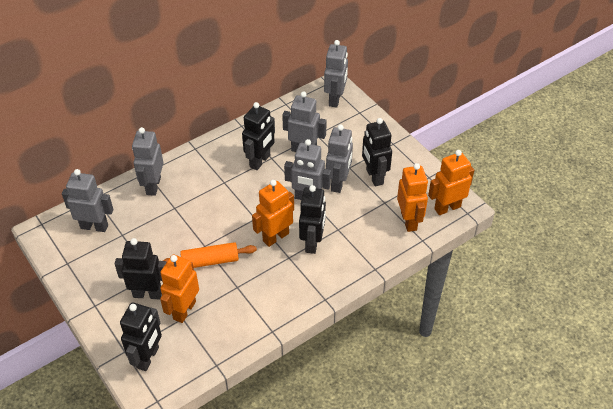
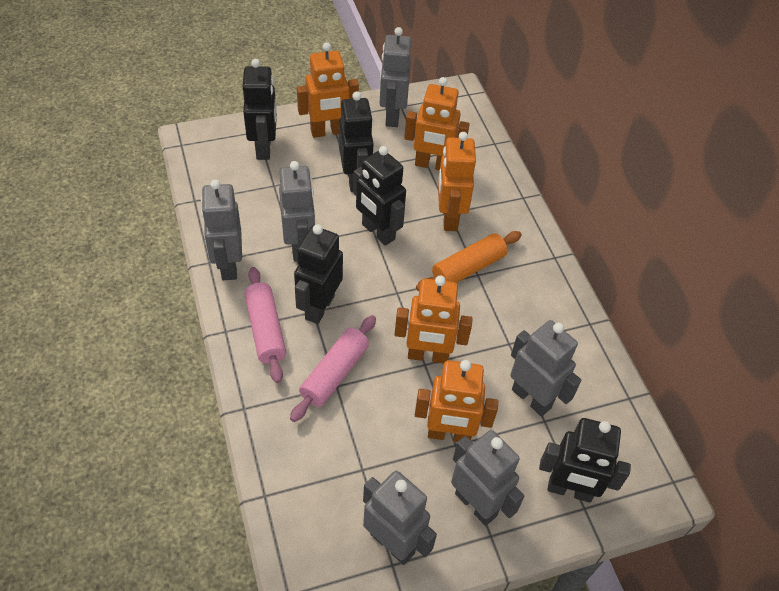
orange robot: [160,255,199,323] [252,180,294,247] [397,163,428,232] [428,150,474,215] = 4 -> [297,42,359,138] [395,276,473,364] [404,77,470,171] [415,360,498,442] [438,132,476,231] = 5
pink rolling pin: none = 0 -> [244,267,286,383] [290,315,376,422] = 2

